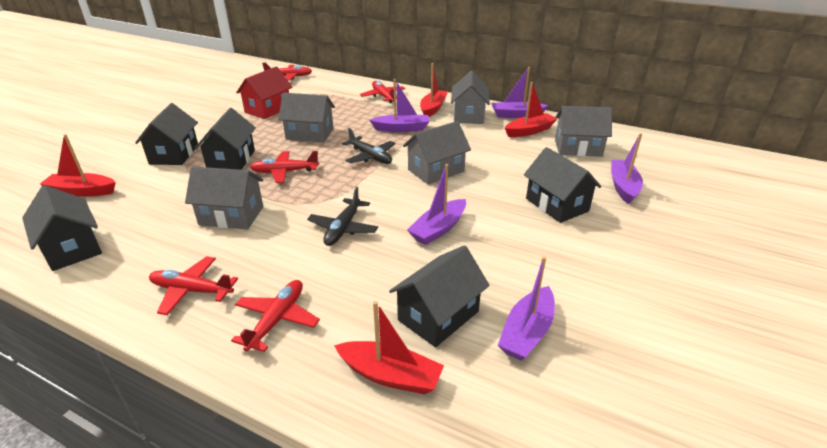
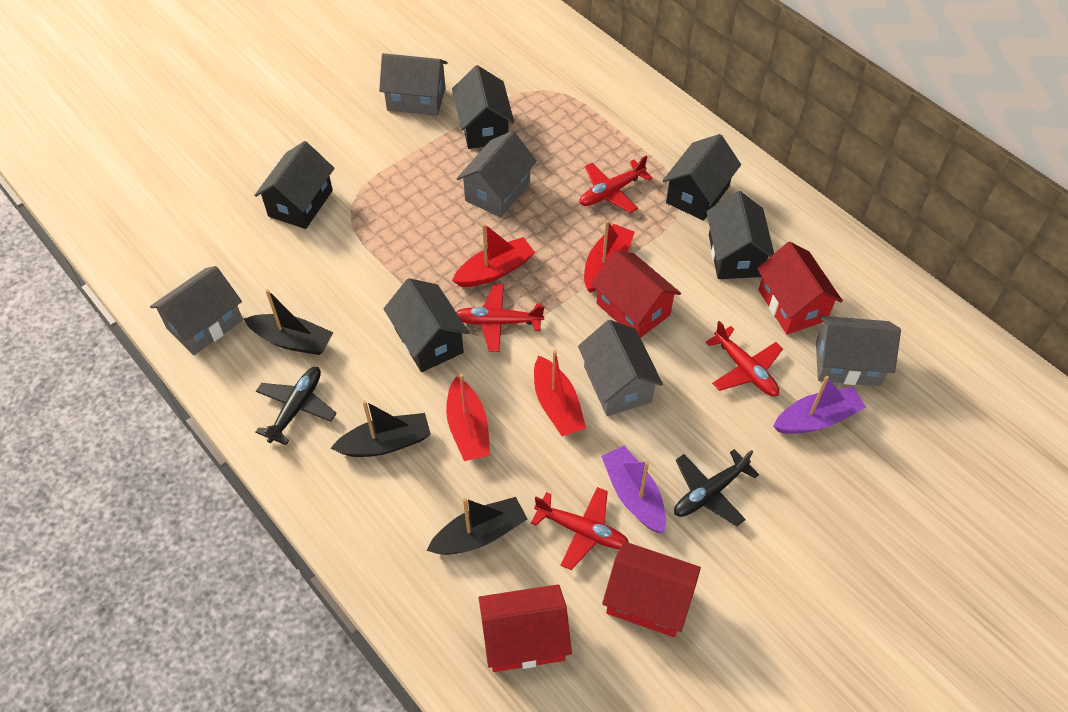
black boat: none = 0 -> [244,289,333,355] [331,401,431,457] [426,497,527,555] = 3
purple boat: [370,79,429,132] [407,164,466,245] [491,67,549,118] [498,256,555,361] [611,133,643,204] = 5 -> [601,446,666,533] [773,376,866,434] = 2
red house: [236,67,292,119] = 1 -> [479,584,572,672] [591,250,681,338] [602,541,701,637] [757,242,843,334] = 4
red plane: [149,256,238,315] [231,280,320,352] [250,151,319,183] [262,63,312,80] [360,81,406,103] = 5 -> [456,284,544,352] [531,487,629,570] [580,156,653,213] [705,321,783,396] = 4

